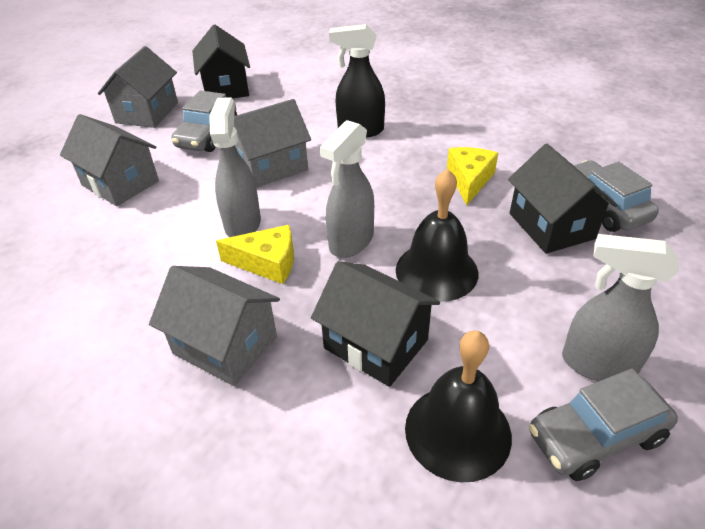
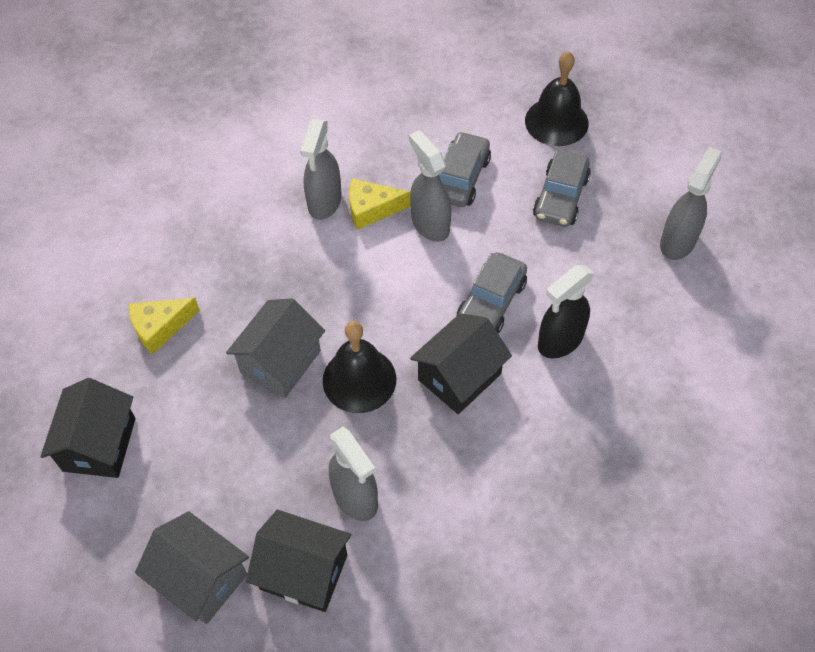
grey house: [60,114,159,206] [98,46,178,128] [149,266,280,386] [233,99,311,188] = 4 -> [135,511,249,624] [226,298,325,398] = 2
grey spray bottle: [209,97,261,237] [320,120,374,258] [562,234,679,381] = 3 -> [300,119,342,220] [329,427,378,521] [409,130,451,242] [660,147,722,260] = 4

